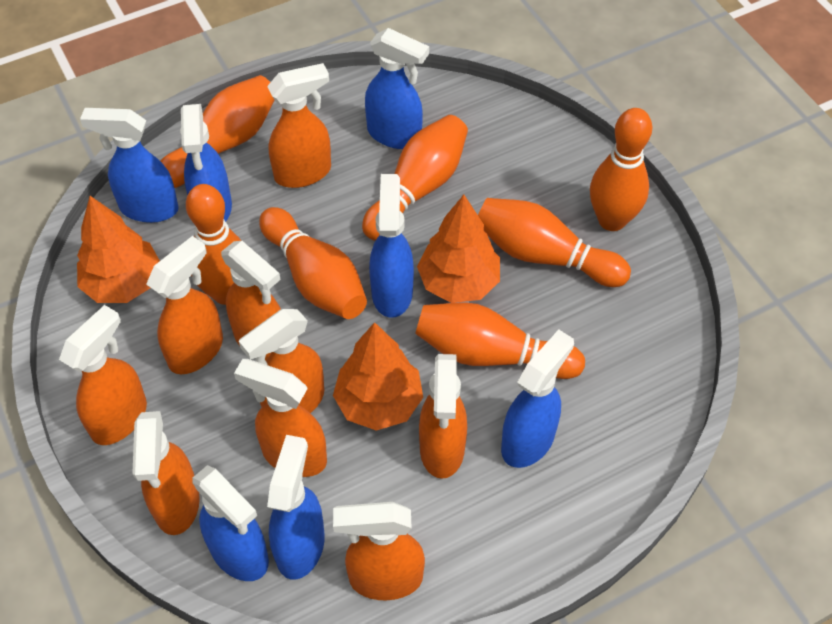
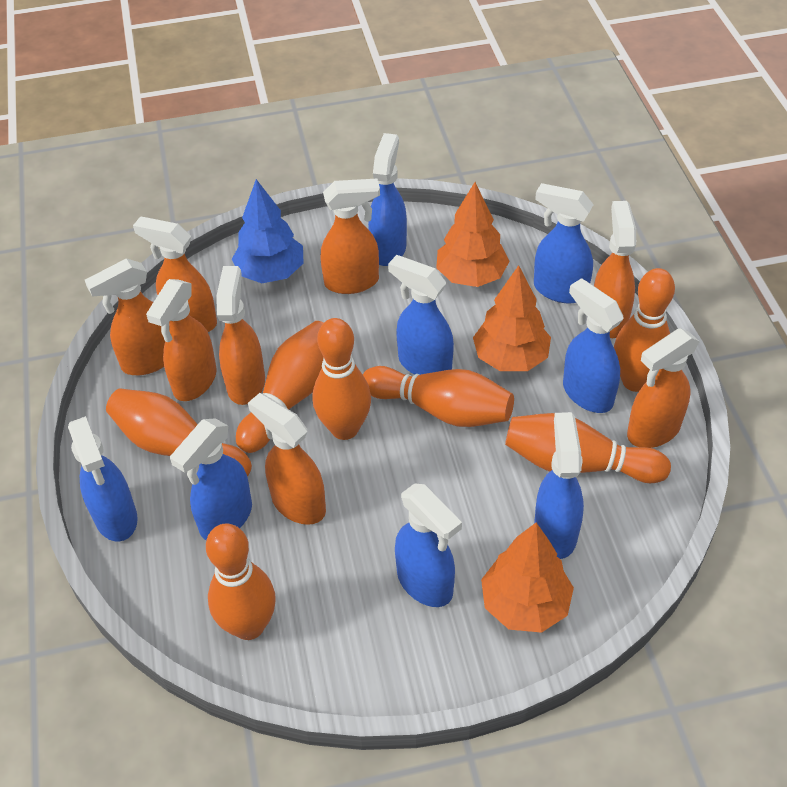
blue spray bottle: [80,108,179,223] [180,104,232,222] [192,465,269,581] [267,435,325,580] [365,28,429,149] [369,174,414,318] [501,330,574,468] = 7 -> [68,416,138,542] [170,418,252,540] [368,133,407,266] [388,255,454,375] [395,483,462,607] [534,183,594,303] [534,412,584,559] [563,278,624,413] = 8
blue tree: none = 0 -> [232,179,303,283] = 1
orange spray bottle: [59,305,147,445] [132,411,200,535] [146,236,223,374] [221,241,281,360] [234,359,327,477] [239,309,324,413] [267,63,331,188] [333,502,425,600] [419,354,467,479] = 9 -> [85,258,165,375] [133,216,217,332] [146,279,217,401] [216,266,265,405] [248,393,326,525] [320,179,380,294] [594,201,636,338] [627,328,700,448] = 8

